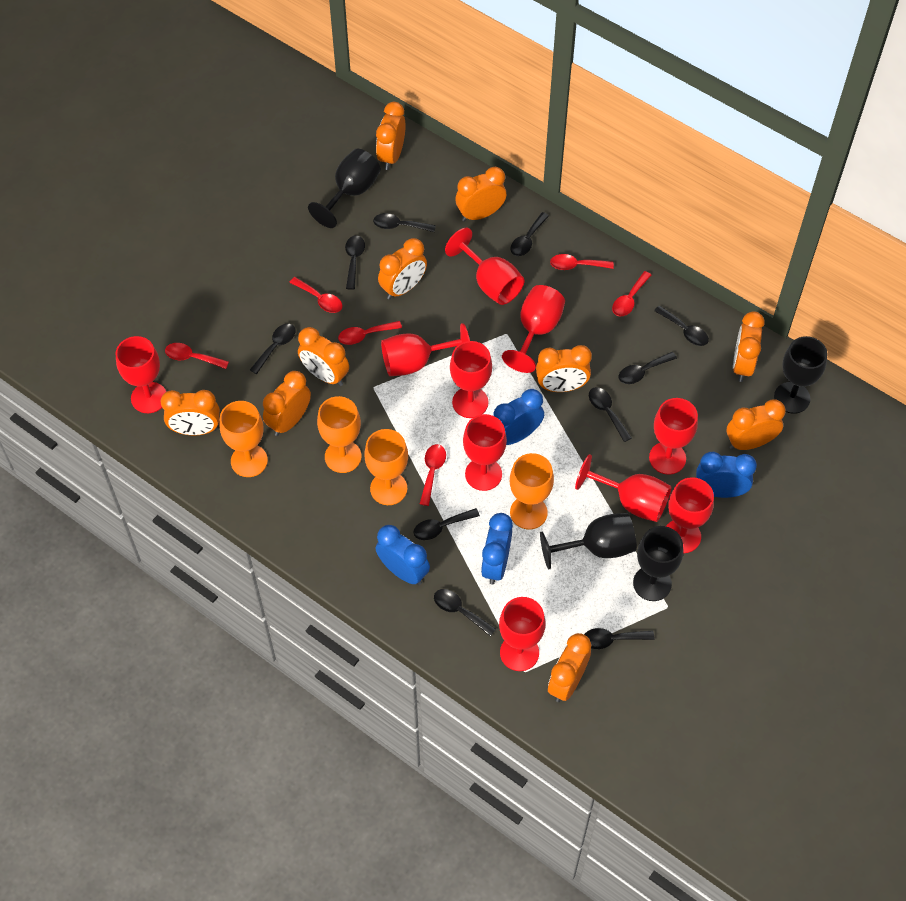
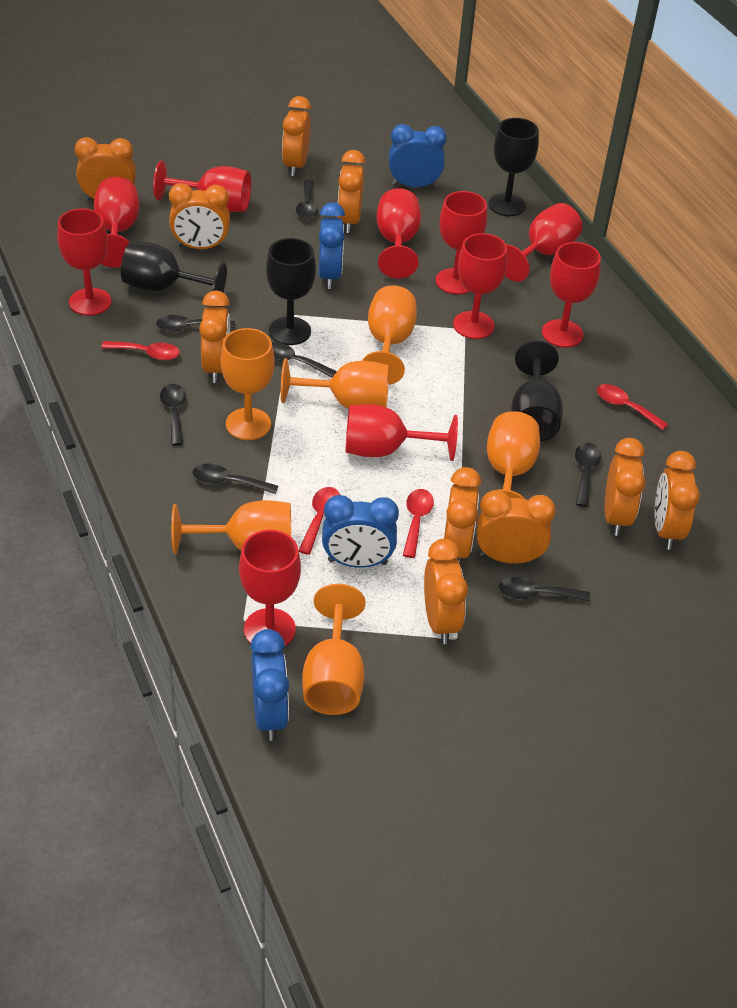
black spoon: [250,324,295,374] [345,235,365,290] [373,213,436,232] [413,508,480,540] [434,589,496,636] [510,212,549,256] [584,628,655,649] [589,387,632,442] [619,352,677,384] [654,305,709,346] = 10 -> [156,315,235,332] [160,384,186,446] [193,464,278,494] [272,342,337,378] [296,180,318,220] [498,577,590,602] [575,443,601,507] = 7
orange goblet: [219,401,268,477] [317,396,362,473] [364,429,408,505] [510,453,554,530] = 4 -> [171,500,291,554] [221,328,274,440] [281,358,389,409] [302,584,366,715] [362,285,417,385] [480,411,540,510] = 6
red spoon: [165,343,229,369] [289,277,342,313] [338,321,402,345] [420,444,446,506] [550,254,614,270] [612,271,651,316] = 6 -> [101,341,180,360] [298,487,340,555] [403,489,434,558] [597,384,668,430] = 4

